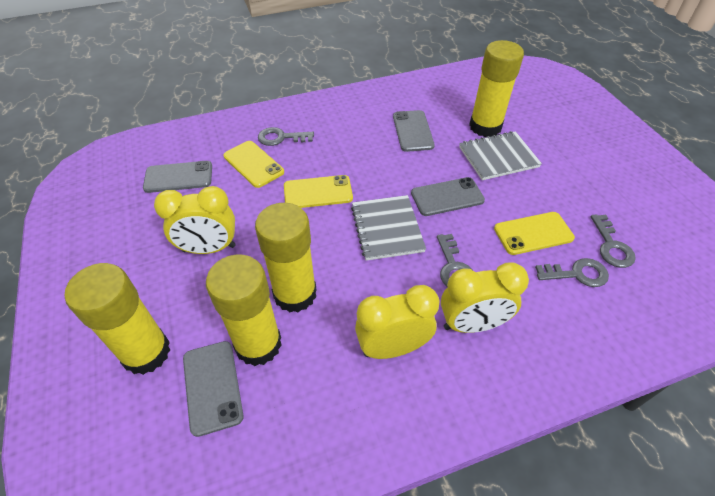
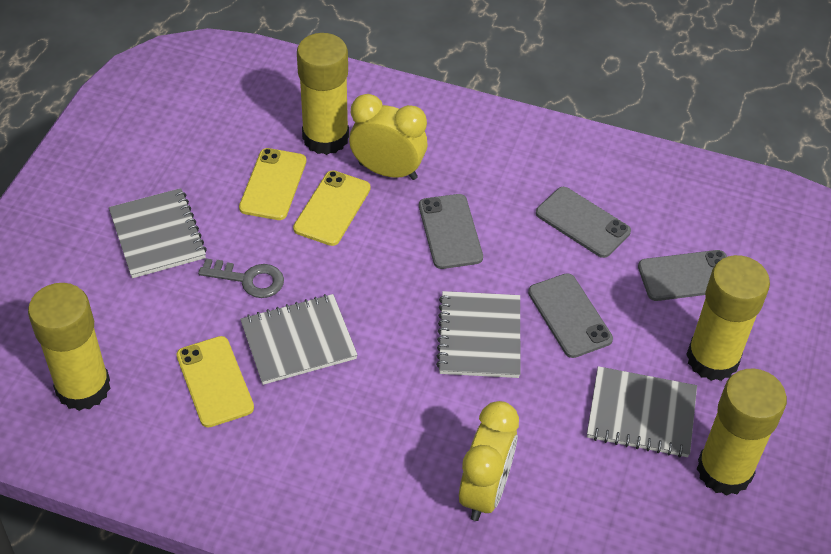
grey key: [258,127,314,146] [437,234,472,287] [535,258,609,287] [591,214,636,268] = 4 -> [198,259,284,298] = 1
grey notebook: [351,195,426,261] [459,131,542,180] = 2 -> [109,188,207,278] [240,294,358,385] [436,291,520,378] [587,366,697,458] = 4
yellow clock: [154,186,236,254] [355,285,439,359] [441,262,529,333] = 3 -> [349,94,428,180] [459,401,519,521] = 2

